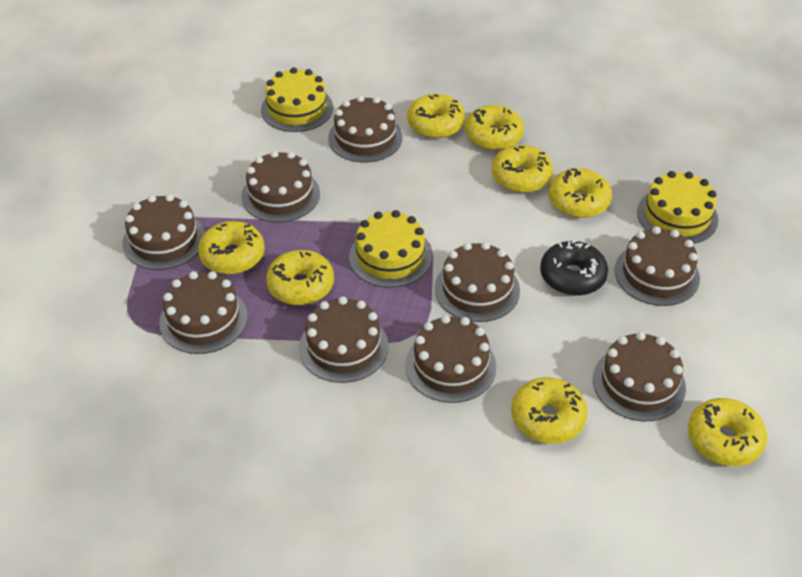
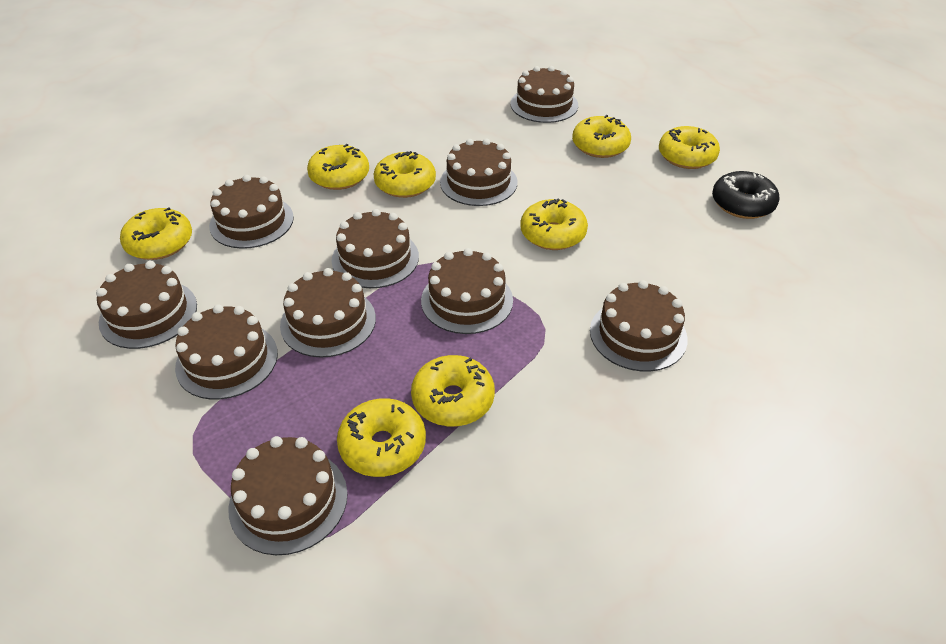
brown cake: [123,194,205,270] [159,271,248,354] [241,151,320,222] [299,296,389,383] [328,95,402,162] [405,315,496,403] [435,242,520,322] [593,332,686,421] [615,226,700,306] = 9 -> [96,261,197,349] [175,304,278,400] [209,175,294,249] [228,436,348,555] [280,268,376,358] [332,209,419,288] [421,248,513,334] [440,138,517,206] [511,66,578,123] [590,280,688,372] = 10
yellow cake: [261,67,333,132] [349,210,432,288] [637,171,718,244] = 3 -> none = 0

